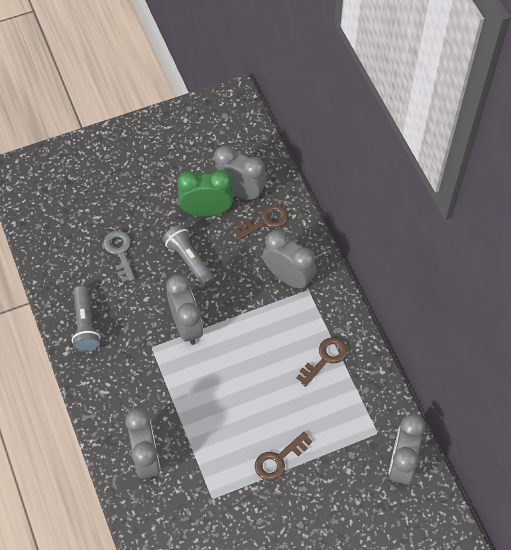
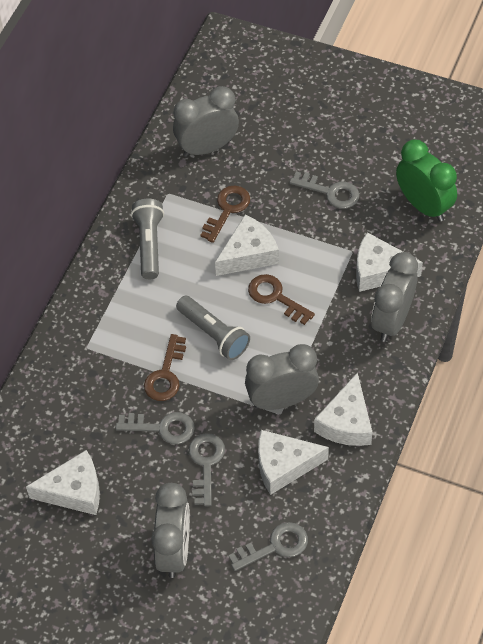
grey clock: [125,408,160,480] [166,275,203,345] [213,145,267,201] [262,230,317,290] [389,414,426,486] = 5 -> [151,483,190,578] [173,86,239,157] [245,344,319,410] [371,252,418,342] = 4
grey key: [104,230,135,282] = 1 -> [116,412,195,444] [189,433,225,506] [229,522,308,571] [290,171,359,209] = 4
white cheese: none = 0 -> [26,450,100,515] [215,214,279,276] [258,430,329,495] [314,372,372,446] [356,232,423,292] = 5

